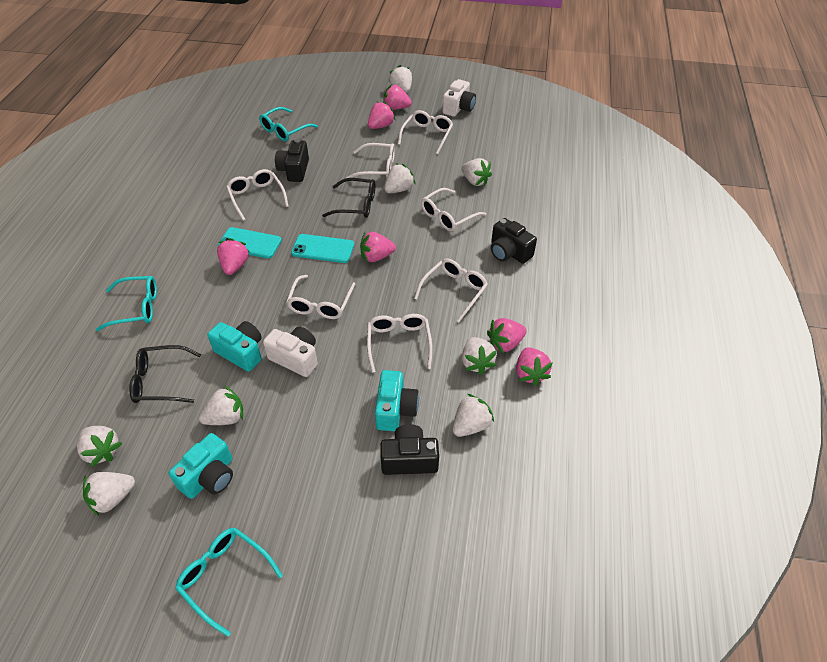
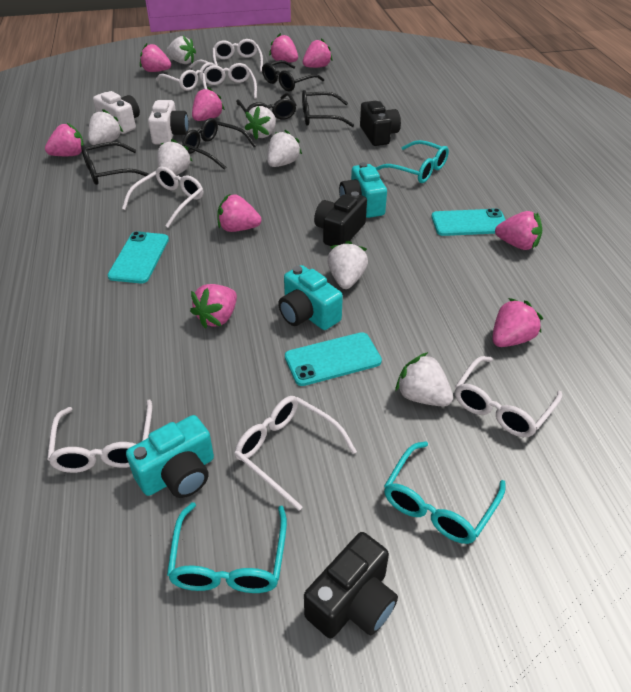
black glasses: [129,345,201,403] [322,178,375,218] = 2 -> [81,142,149,185] [182,118,256,170] [236,93,296,120] [262,60,324,91] [302,90,354,127] = 5
pink strawberry: [217,238,249,275] [360,232,396,263] [368,101,395,129] [383,84,412,110] [487,318,526,354] [516,347,552,386] = 6 -> [45,122,84,156] [140,43,171,72] [190,284,237,328] [192,87,225,121] [217,194,261,232] [269,33,298,62] [303,38,333,68] [492,298,543,347] [495,211,542,250] = 9
turquoise phone: [218,227,282,258] [291,234,354,263] = 2 -> [108,231,169,283] [285,332,382,386] [431,208,506,236] = 3
white strawberry: [77,426,122,467] [83,472,135,516] [199,386,243,425] [384,163,416,193] [389,65,412,93] [453,394,494,437] [461,158,492,186] [462,337,497,375] = 8 -> [88,109,123,145] [157,139,192,175] [166,36,196,64] [244,106,276,140] [267,130,302,167] [327,241,368,289] [395,352,453,407] = 7

